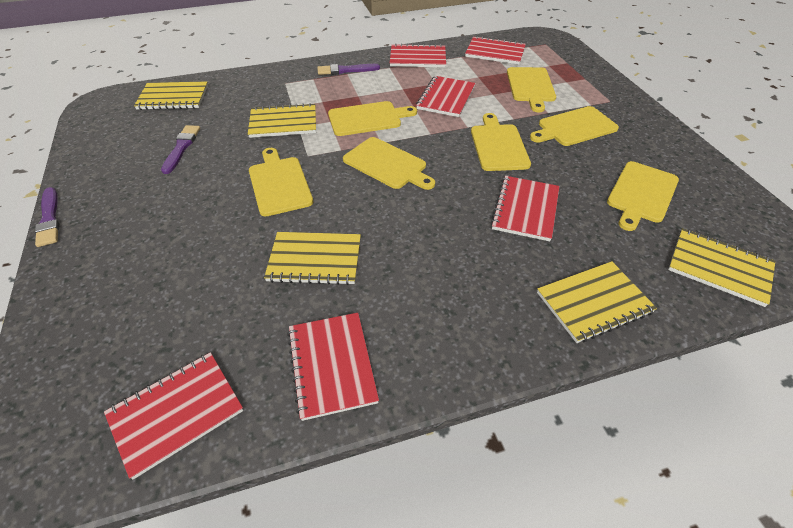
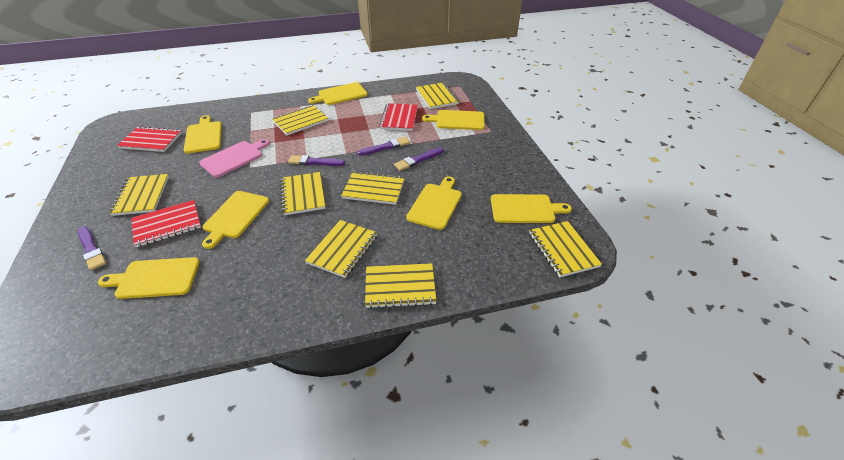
pink cutting board: none = 0 -> [199,139,270,178] = 1
purple brush: [35,187,59,247] [161,125,200,174] [317,64,380,75] = 3 -> [78,227,106,270] [288,155,345,166] [358,137,410,156] [394,147,443,171] = 4
red notebook: [104,352,243,480] [287,313,379,421] [390,43,446,68] [416,76,476,117] [465,36,526,65] [491,176,559,241] = 6 -> [117,126,182,152] [131,200,201,247] [379,103,418,131] = 3
yellow notebook: [134,81,208,110] [248,103,316,138] [264,232,361,285] [537,261,657,343] [668,228,775,307] = 5 -> [109,174,169,216] [272,105,328,135] [280,172,325,215] [305,220,377,278] [341,171,405,205] [365,263,437,309] [416,83,459,109] [529,221,602,277] = 8

